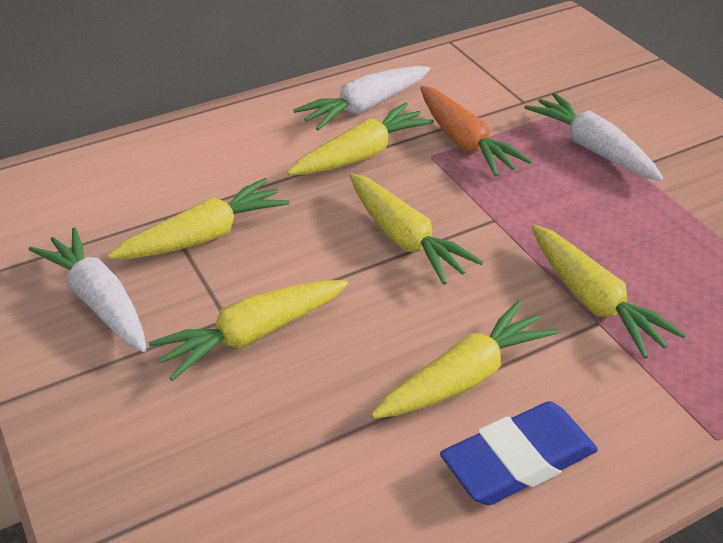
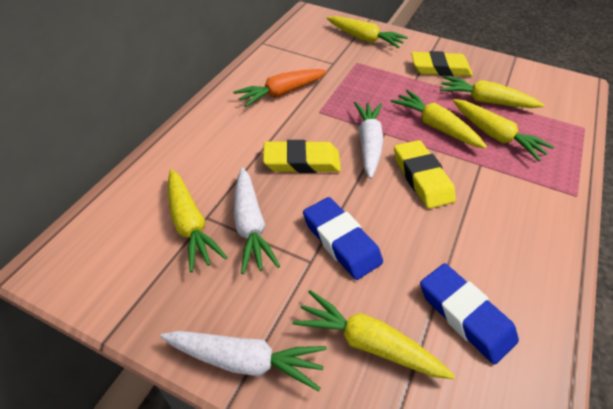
blue eraser: [440,401,598,505] = 1 -> [303,197,383,280] [420,263,519,365] = 2
yellow eraser: none = 0 -> [263,140,341,173] [394,140,456,209] [411,51,473,76] = 3

